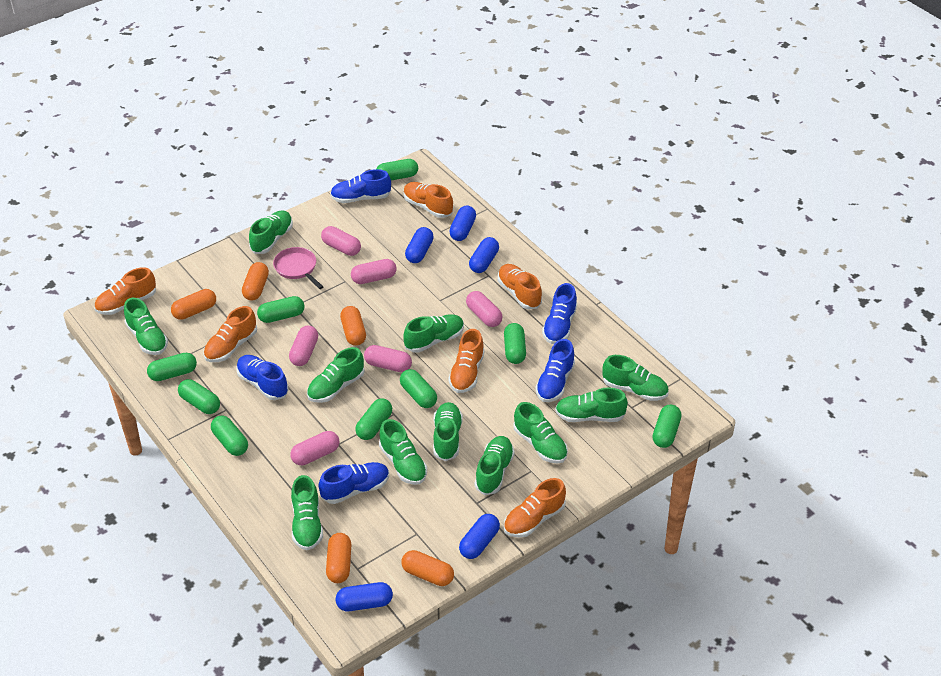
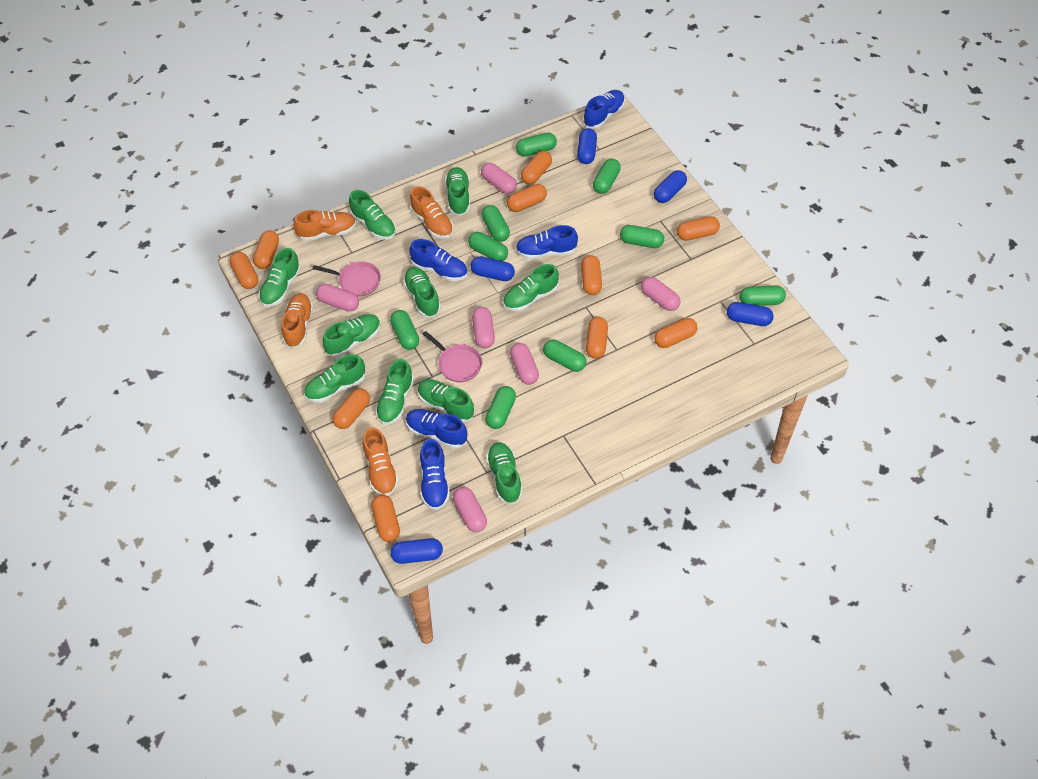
green shoe: [124,298,168,355] [249,210,293,254] [291,475,323,550] [307,347,365,403] [379,419,427,485] [403,314,464,353] [433,402,463,461] [475,436,515,495] [513,402,568,464] [555,387,628,422] [602,355,668,401] = 11 -> [259,248,301,307] [304,354,365,403] [323,314,381,357] [349,190,396,240] [375,359,414,425] [403,267,441,317] [418,379,474,423] [445,167,470,216] [486,442,522,504] [503,264,559,311] = 10
orange capsule: [171,289,216,320] [242,262,269,300] [326,533,351,583] [340,306,366,346] [401,550,454,586] = 5 -> [230,252,258,289] [253,230,279,269] [333,389,370,429] [371,495,400,542] [507,184,547,212] [521,151,552,185] [581,255,602,295] [586,317,608,359] [654,318,698,348] [677,216,720,241] = 10
orange shoe: [94,267,156,315] [204,306,257,362] [404,182,453,218] [448,329,485,393] [498,264,542,309] [504,478,566,538] = 6 -> [281,293,313,348] [294,210,356,241] [362,427,399,496] [410,186,453,239] = 4
pink pan: [273,247,323,289] = 1 -> [312,261,381,297] [423,331,482,382] = 2

